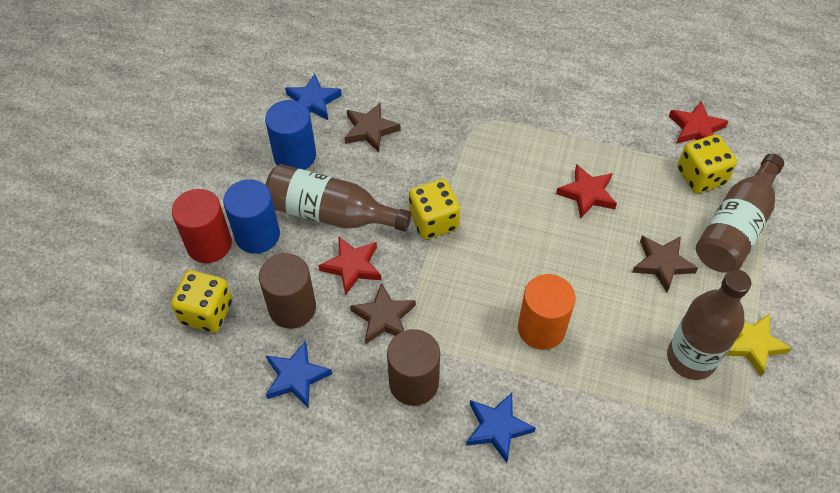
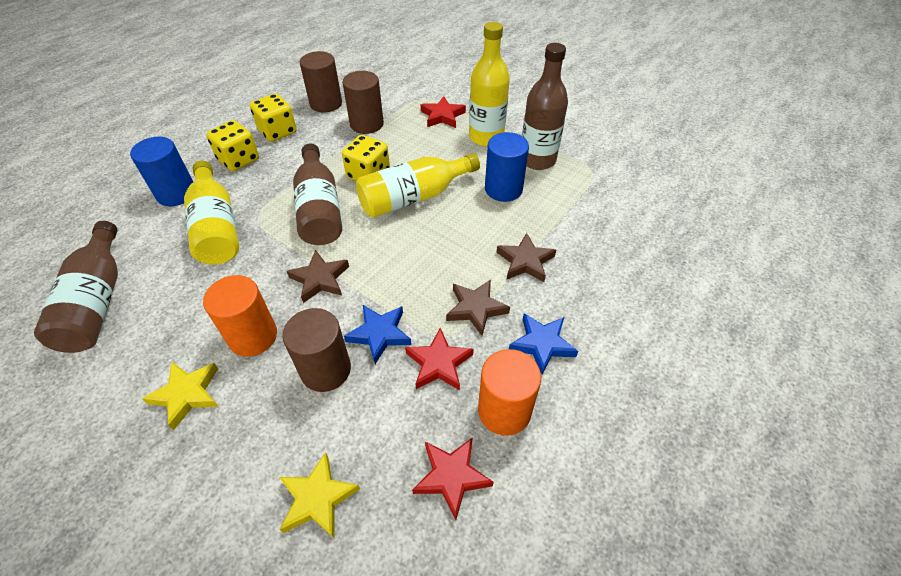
blue star: [266,341,332,407] [285,74,342,120] [466,393,536,463] = 3 -> [344,305,412,364] [509,313,578,375] = 2
brown cylinder: [259,253,316,329] [387,329,440,406] = 2 -> [282,308,351,392] [300,51,342,113] [342,71,384,134] = 3
orange cylinder: [518,274,576,350] = 1 -> [203,275,277,357] [478,349,541,436] = 2
red cylinder: [172,189,232,263] = 1 -> none = 0
yellow bottle: none = 0 -> [184,161,239,265] [356,153,480,218] [469,22,510,147] = 3
yellow star: [726,314,792,377] = 1 -> [142,361,219,431] [279,452,360,538] = 2

